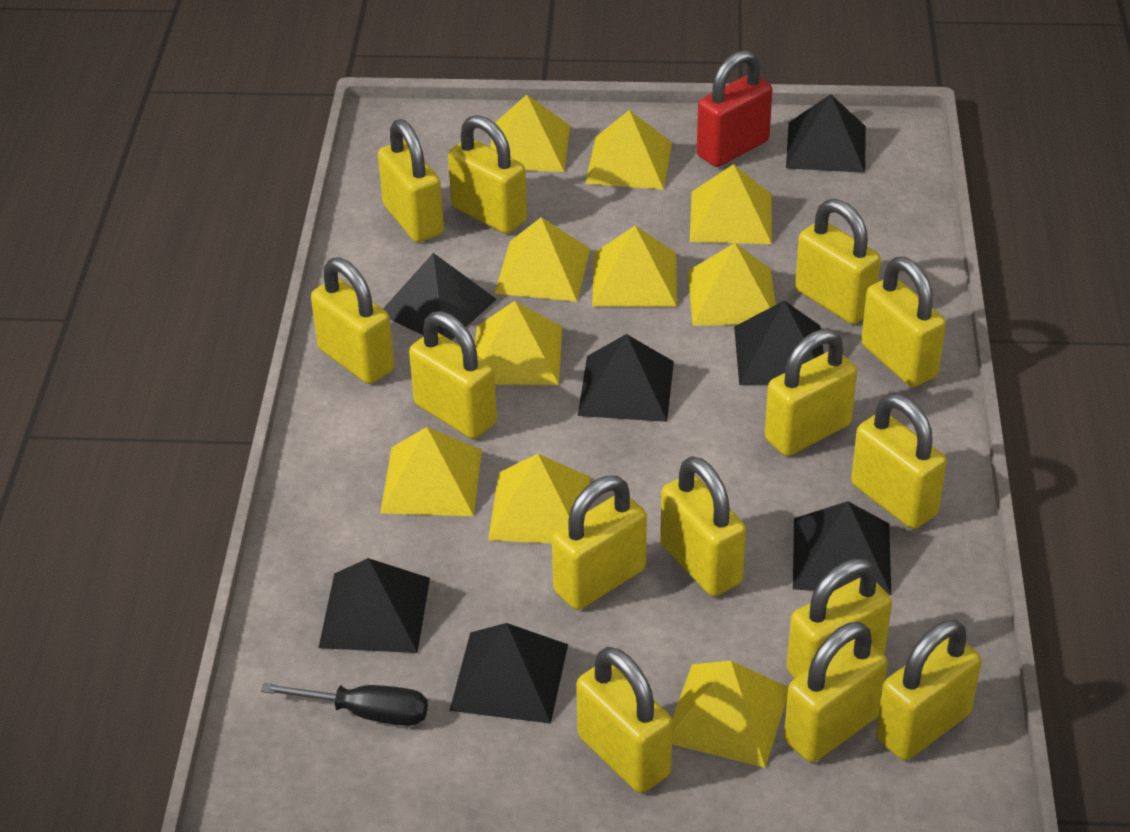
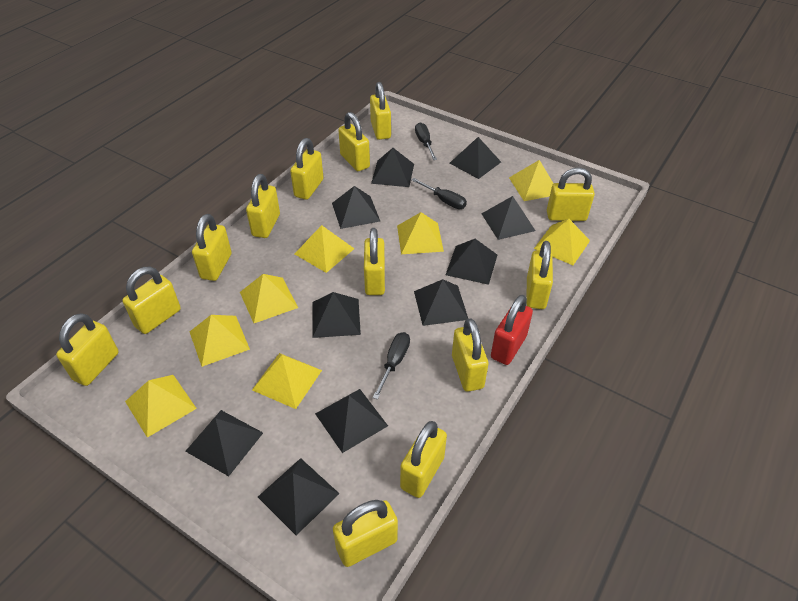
black pyramid: [319,558,430,653] [383,253,497,340] [450,623,568,724] [578,334,674,422] [734,301,824,385] [786,94,866,173] [793,501,891,595] = 7 -> [185,410,263,476] [258,458,340,535] [312,292,361,338] [315,389,388,453] [332,186,380,229] [371,148,414,187] [414,279,468,326] [446,239,497,285] [450,137,501,179] [481,196,536,240] = 10
black screwdriver: [261,683,428,726] = 1 -> [373,332,410,400] [412,178,467,209] [415,123,437,160] = 3
yellow padlock: [311,257,394,384] [378,119,444,242] [409,311,497,439] [448,115,527,234] [552,476,647,610] [576,647,673,793] [660,456,746,596] [765,329,857,456] [784,622,888,762] [787,559,892,679] [795,199,881,324] [851,394,947,529] [861,257,946,387] [876,620,981,760] = 14 -> [56,313,119,386] [122,266,181,334] [192,214,232,281] [246,174,280,238] [290,138,324,200] [333,500,398,567] [338,112,370,171] [364,228,385,295] [370,82,391,140] [400,421,447,498] [452,318,488,392] [526,241,553,309] [547,167,595,221] = 13
yellow pyramid: [380,427,482,516] [475,301,562,385] [488,454,590,543] [490,95,570,172] [494,217,590,302] [585,110,672,190] [592,226,677,307] [672,661,788,768] [688,243,776,326] [690,164,772,244] = 10 -> [125,375,197,438] [190,315,250,367] [240,274,298,323] [252,353,322,409] [295,225,354,273] [397,212,444,254] [509,160,554,201] [534,219,590,265] = 8

